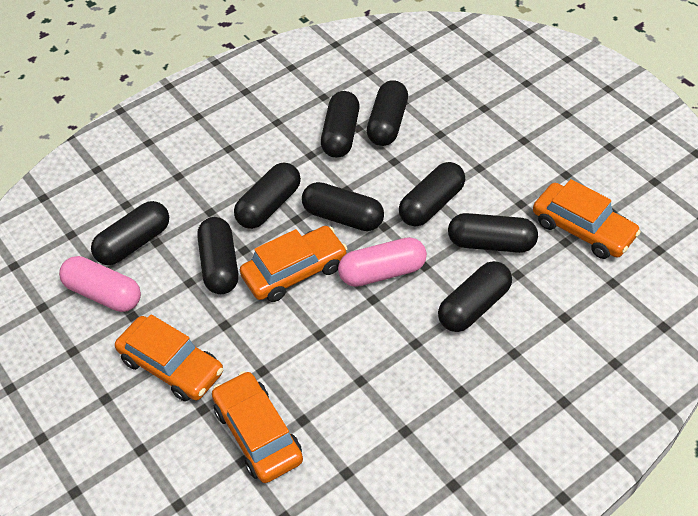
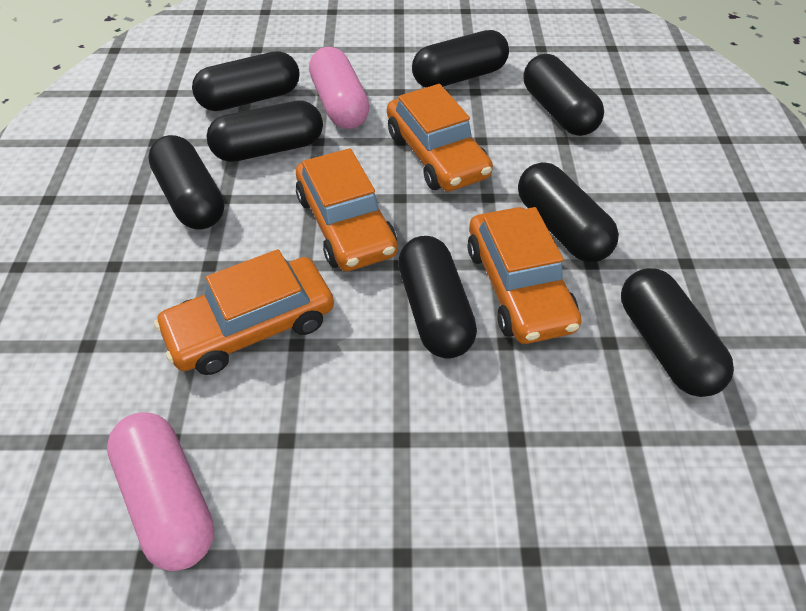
black capsule: [91,201,169,265] [197,217,238,294] [234,163,301,229] [302,182,384,231] [321,91,360,158] [367,80,408,146] [399,162,465,227] [438,261,512,332] [448,213,538,253] = 9 -> [148,135,224,230] [192,51,300,111] [207,100,323,162] [398,236,477,359] [412,30,509,87] [518,162,619,262] [524,54,604,136] [621,268,734,397] = 8

